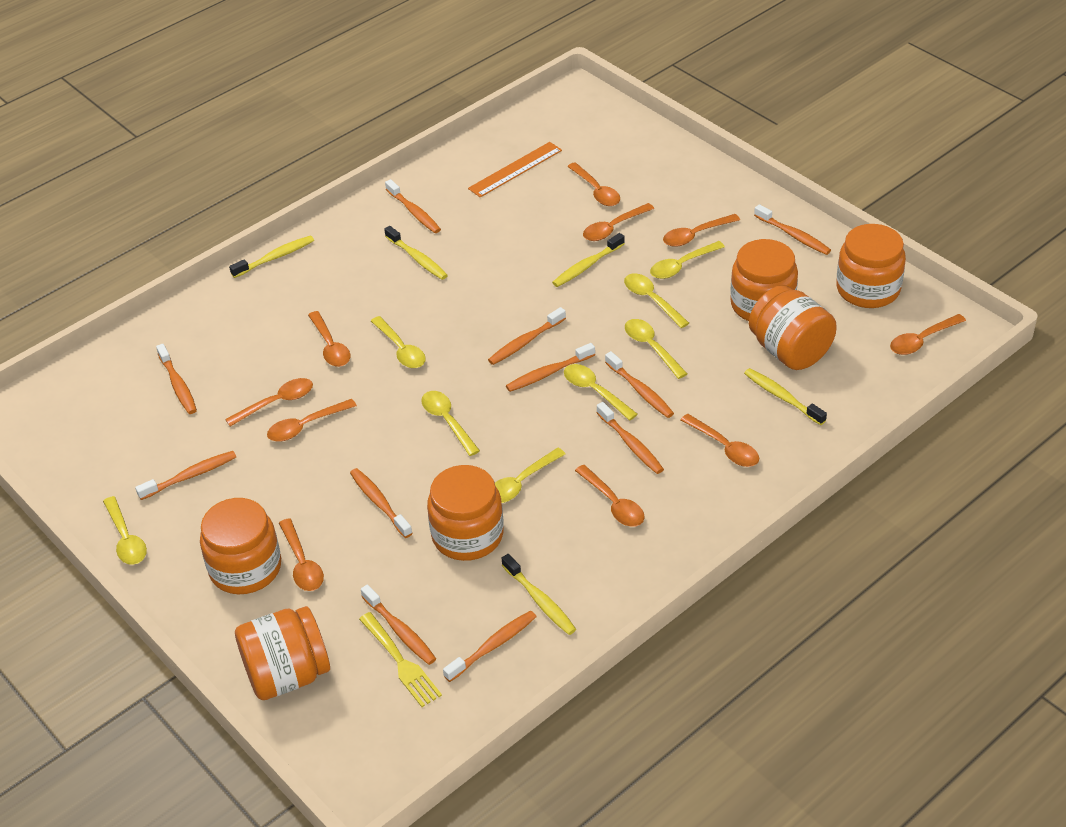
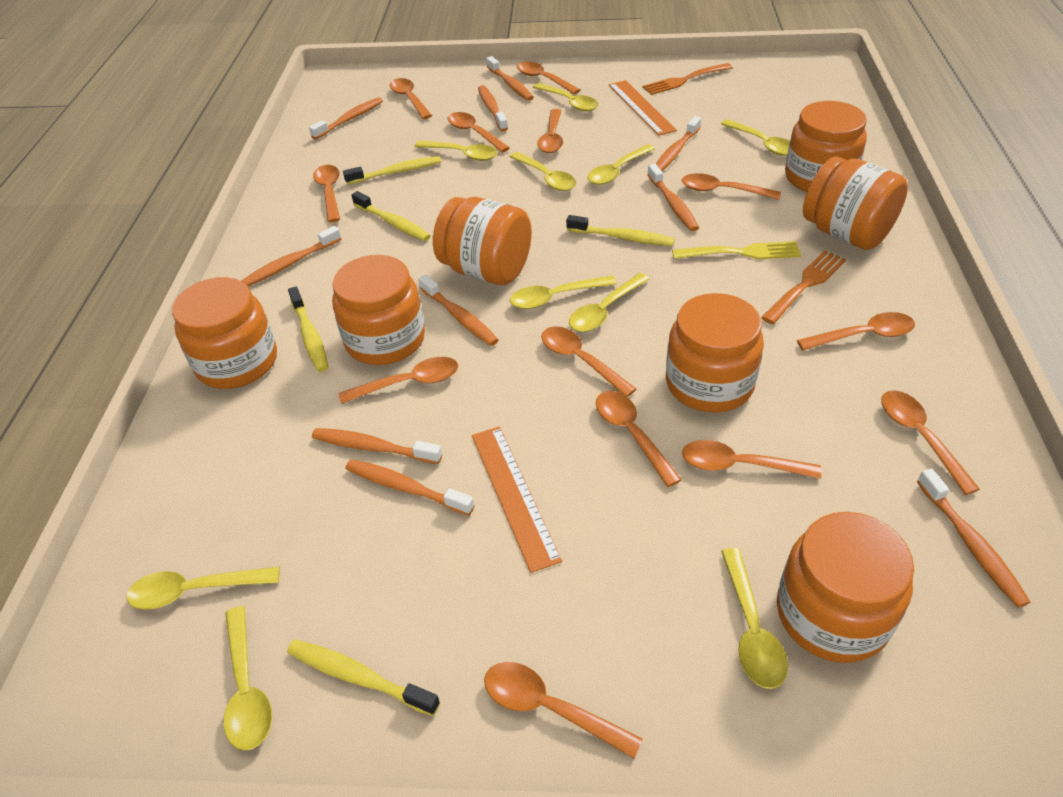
orange fork: none = 0 -> [642,63,733,95] [761,251,846,324] = 2
orange jar: [200,498,281,594] [235,606,330,700] [427,465,504,561] [730,239,798,321] [749,285,837,370] [836,224,906,308] = 6 -> [172,277,277,389] [332,255,425,365] [433,197,532,285] [666,293,764,413] [777,512,914,663] [785,101,867,192] [803,156,908,250] = 7
orange ruler: [468,142,562,197] = 1 -> [472,426,562,573] [609,80,677,136] = 2
orange spoon: [225,378,313,426] [267,399,357,441] [279,518,324,591] [308,311,350,367] [567,162,620,206] [575,465,644,527] [583,203,654,241] [663,214,740,247] [680,414,759,467] [890,314,966,355] = 10 -> [313,165,340,222] [339,357,458,404] [390,78,432,119] [448,112,510,153] [484,662,643,759] [517,61,580,94] [537,109,563,153] [541,326,636,397] [596,391,682,487] [682,173,781,200] [682,440,822,479] [797,312,915,351] [881,390,980,495] = 13
orange toothbrush: [135,451,236,500] [156,344,197,414] [350,468,412,538] [361,584,436,665] [385,179,441,233] [443,610,536,682] [488,307,566,365] [506,343,595,392] [596,402,664,474] [605,351,674,418] [754,204,831,255] = 11 -> [241,226,341,286] [309,97,383,140] [312,428,442,464] [345,459,475,515] [419,275,498,346] [478,85,508,132] [486,56,534,101] [647,164,699,231] [656,116,701,171] [917,469,1030,608] = 10
yellow spoon: [103,496,147,565] [371,316,426,368] [421,391,480,456] [495,448,565,503] [564,364,638,420] [624,273,689,328] [625,319,687,379] [650,241,725,279] = 8 -> [126,567,280,610] [224,606,272,751] [414,141,498,161] [510,152,576,191] [510,276,617,309] [533,83,599,112] [569,273,649,332] [588,144,655,185] [721,119,790,156] [721,548,788,689] = 10

